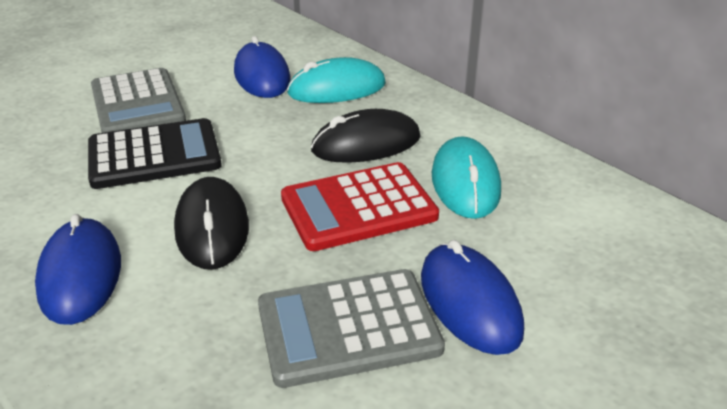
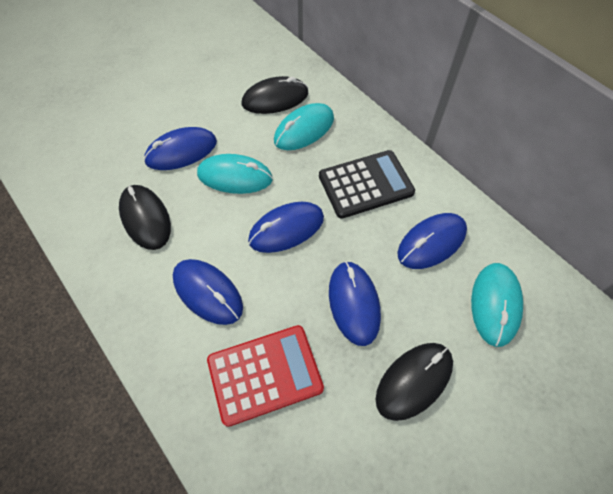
black mouse: [174,177,249,270] [311,109,420,163] = 2 -> [119,185,171,250] [242,76,309,114] [376,343,453,421] = 3
blue mouse: [35,214,121,325] [234,36,290,98] [421,240,524,355] = 3 -> [144,127,217,170] [173,259,243,325] [248,202,324,253] [329,261,381,346] [398,213,467,269] = 5
grey calculator: [91,68,186,133] [258,269,445,388] = 2 -> none = 0
turquoise mouse: [287,57,386,103] [432,136,501,219] = 2 -> [197,154,273,194] [274,103,334,150] [471,263,523,347] = 3

